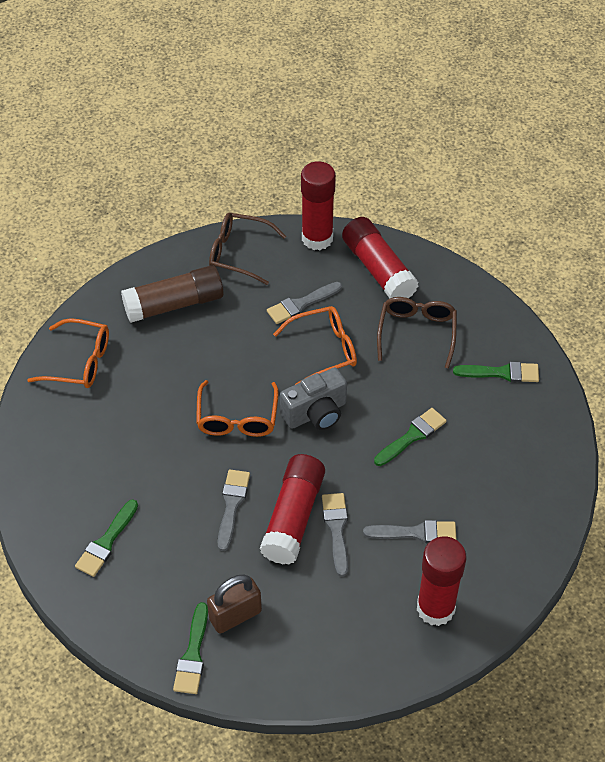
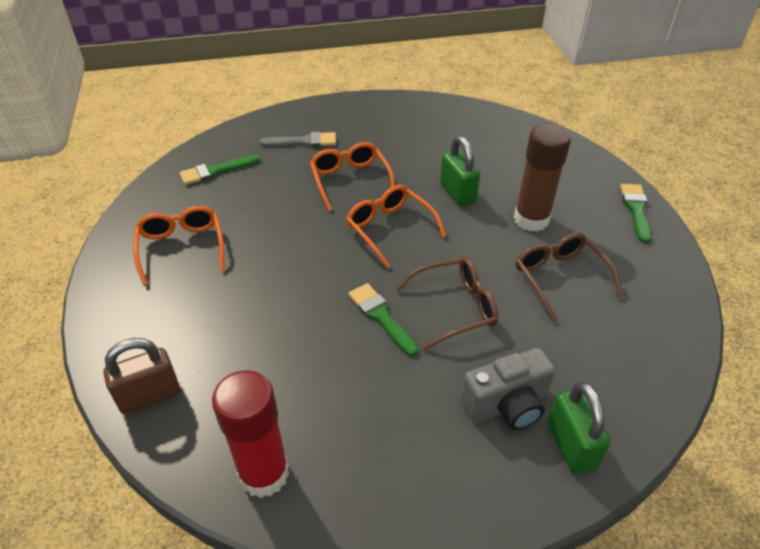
green brush: [75,499,138,577] [173,602,208,694] [374,408,447,466] [453,362,539,382] = 4 -> [180,155,260,185] [348,283,419,356] [620,184,651,243] = 3
green padlock: none = 0 -> [440,136,480,207] [548,382,610,474] = 2
grey brush: [217,470,250,551] [267,282,342,324] [322,493,348,577] [363,520,457,544] = 4 -> [260,132,336,147] = 1
red glue stick: [260,454,325,564] [301,161,336,250] [342,217,419,298] [417,536,466,626] = 4 -> [212,370,289,498] = 1

